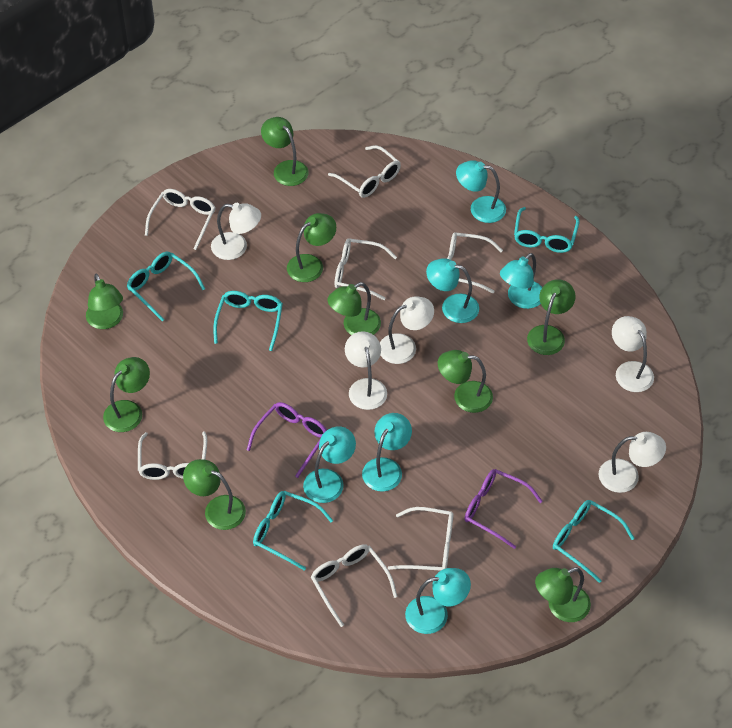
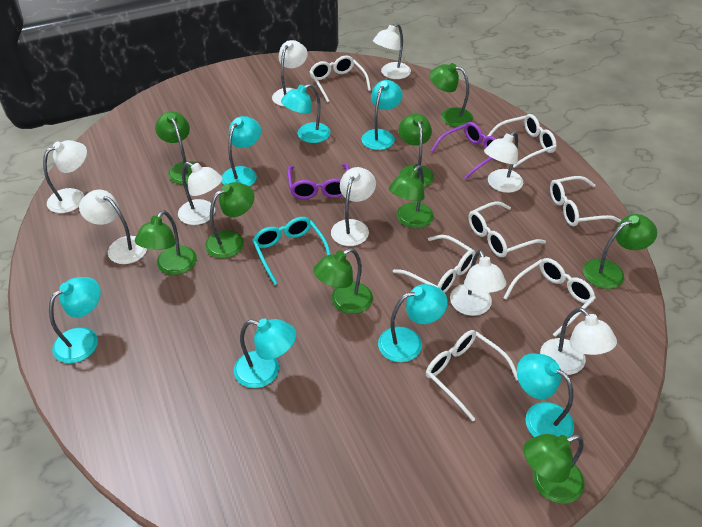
turquoise glasses: [127,252,205,321] [213,291,283,351] [253,491,333,571] [514,207,579,253] [553,500,635,583] = 5 -> [252,217,330,285] = 1
turquoise lamp: [303,426,356,503] [362,413,412,492] [405,568,471,634] [426,258,479,323] [456,160,506,223] [500,253,542,309] = 6 -> [49,277,101,363] [222,116,261,187] [234,319,296,388] [281,84,330,143] [362,80,403,150] [378,284,448,362] [517,353,574,437] = 7
white lamp: [211,203,261,260] [345,331,387,410] [380,296,434,364] [598,432,666,493] [612,316,654,392] = 5 -> [43,140,87,213] [79,190,147,264] [178,162,223,225] [272,40,308,106] [331,167,376,246] [373,23,411,79] [450,250,507,316] [484,131,523,193] [540,307,617,375] = 9

